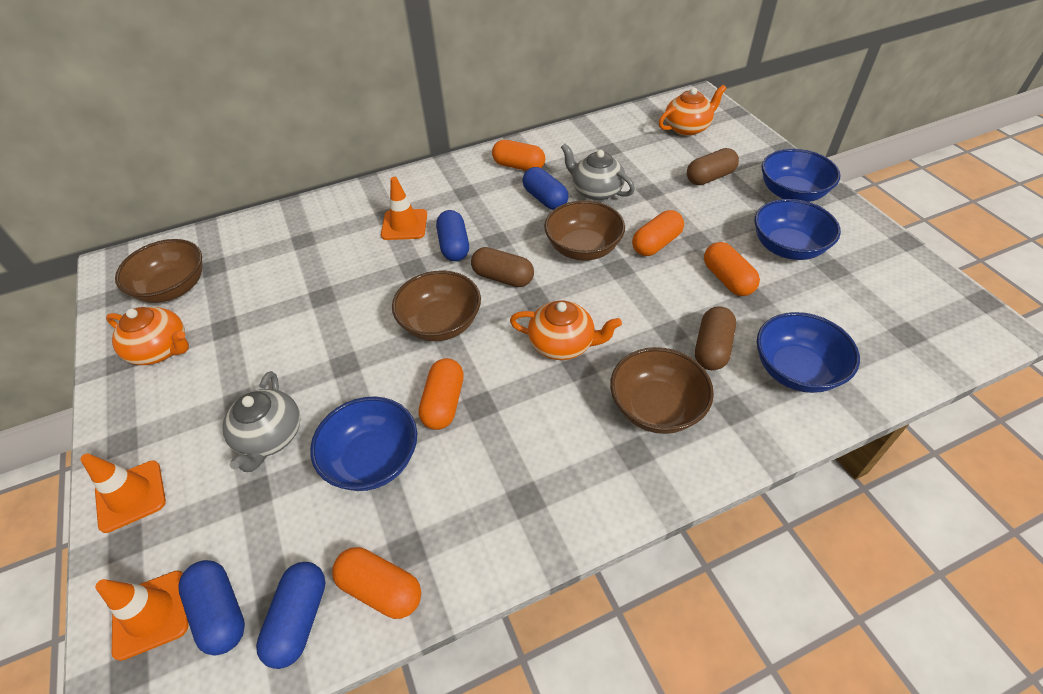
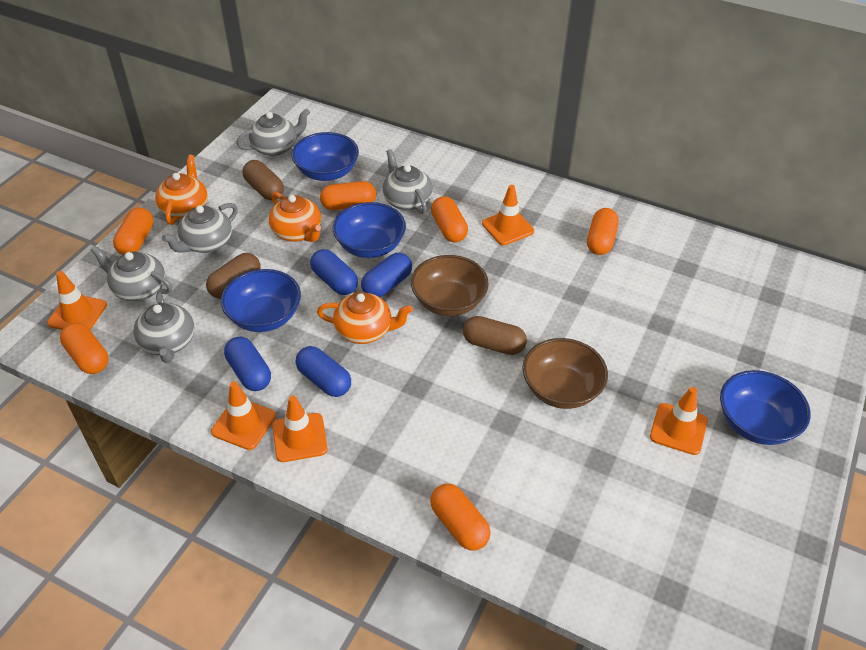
brown bowl: [115,239,202,303] [392,270,481,341] [544,200,625,261] [610,347,714,434] = 4 -> [411,255,489,316] [523,338,608,409] = 2
grey teapot: [222,371,300,472] [561,143,635,201] = 2 -> [91,246,172,301] [133,292,194,363] [162,203,238,253] [236,108,310,156] [382,149,433,214] = 5
orange capsule: [332,547,421,619] [419,358,464,430] [492,140,545,171] [632,210,684,256] [704,242,760,296] = 5 -> [60,323,108,374] [113,208,153,255] [320,181,376,210] [430,484,491,551] [431,196,468,243] [587,208,619,255] = 6
orange traffic cone: [80,453,166,533] [95,570,189,661] [381,177,427,240] = 3 -> [47,271,107,330] [211,382,276,450] [272,396,328,462] [482,185,534,245] [650,387,708,455] = 5

